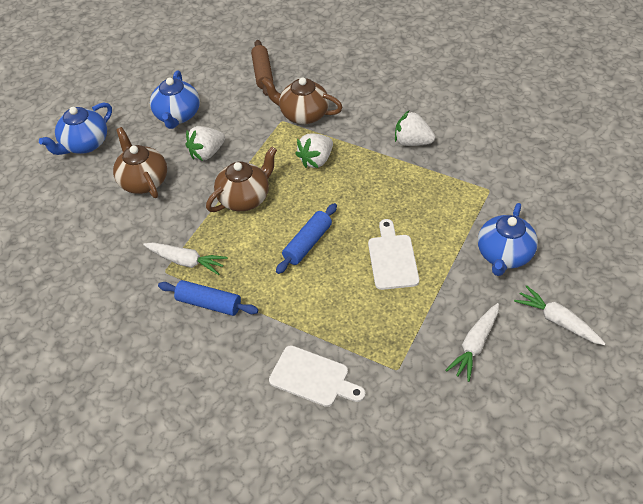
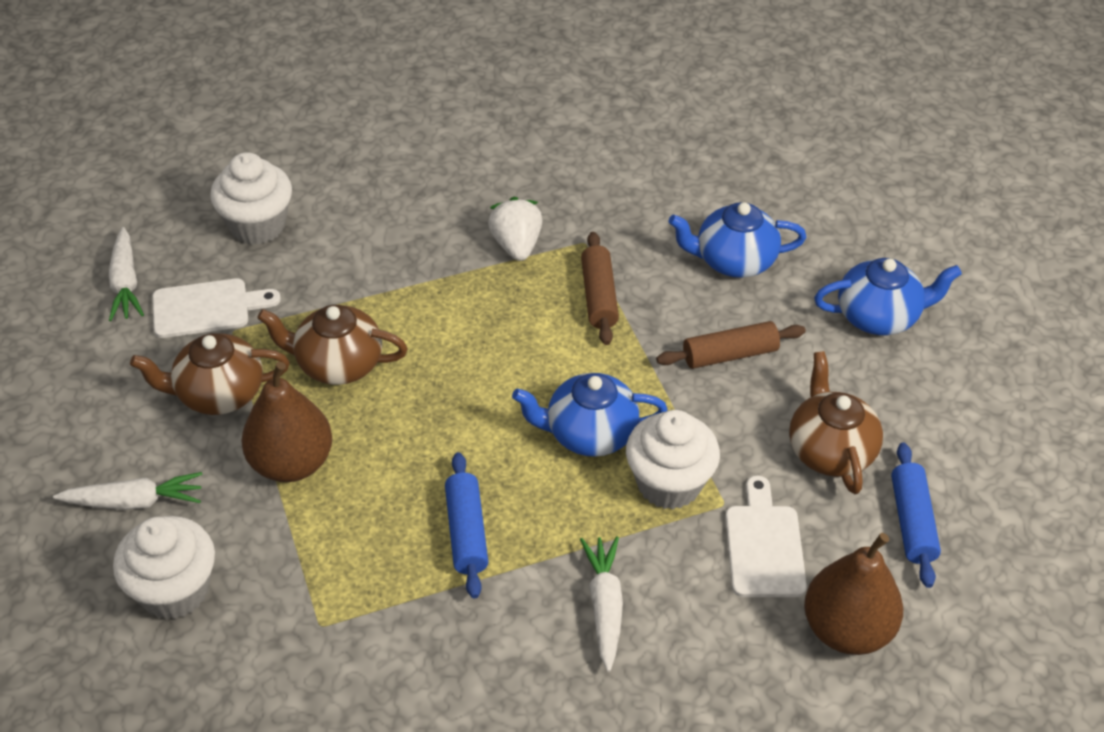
brown pear: none = 0 -> [241,362,332,482] [804,533,903,655] = 2
brown rolling pin: [251,40,273,96] = 1 -> [581,232,619,345] [656,321,806,369] = 2
white cupcake: none = 0 -> [113,516,215,619] [210,152,292,245] [626,410,720,509] = 3
white strawberry: [186,126,225,161] [295,134,333,168] [395,111,435,146] = 3 -> [488,197,543,261] = 1

